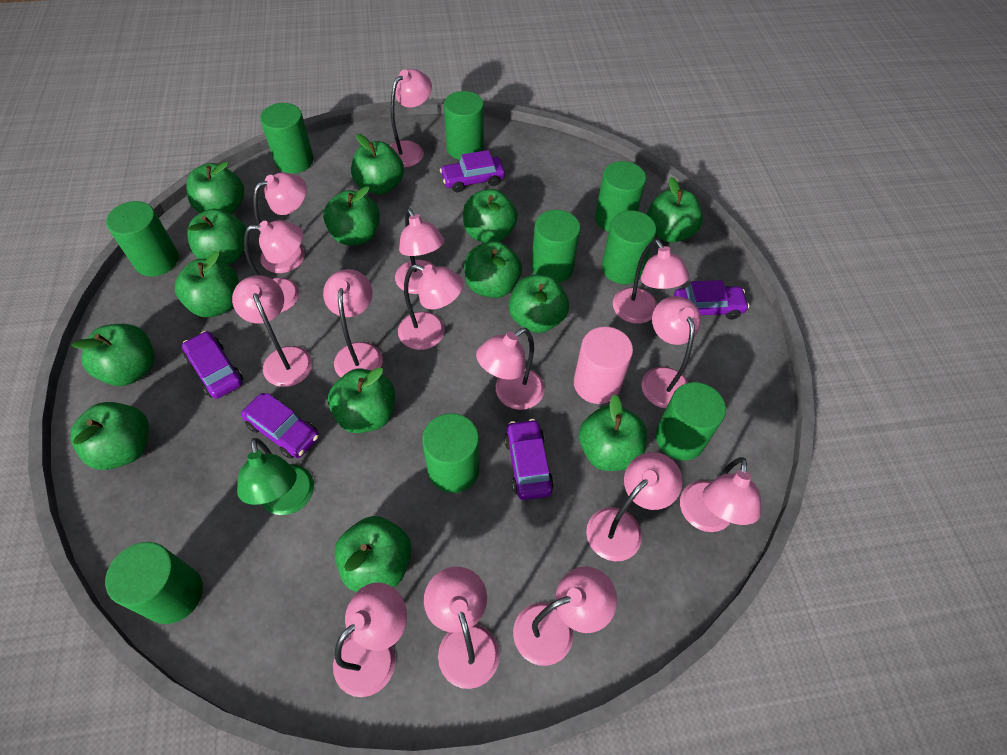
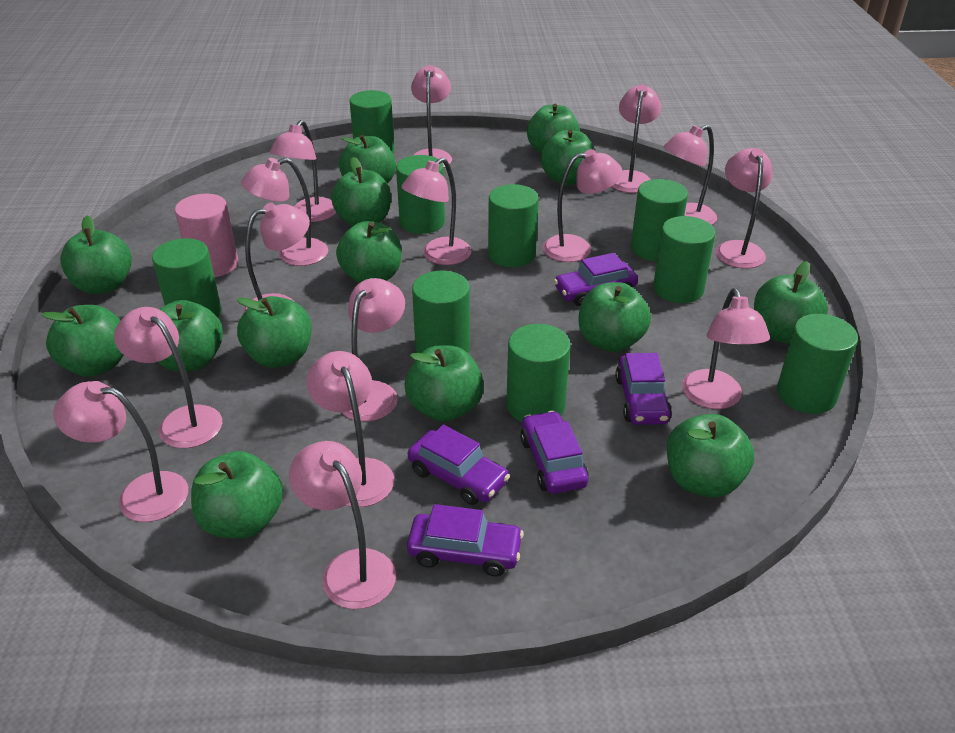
green lamp: [237,438,314,515] = 1 -> none = 0

